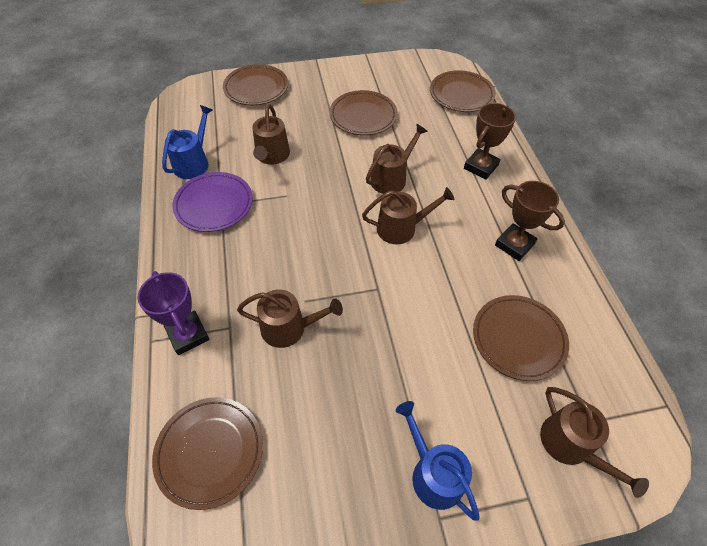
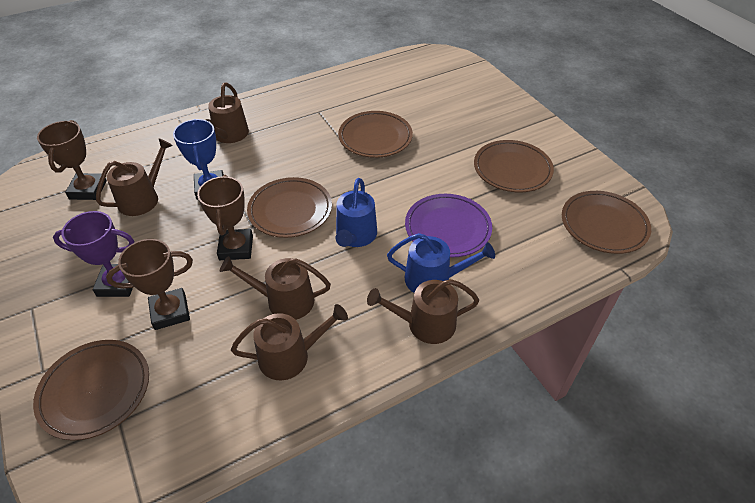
blue trophy: none = 0 -> [173,119,224,200] = 1
brown trophy: [464,103,516,180] [495,181,565,261] = 2 -> [37,120,107,200] [106,239,193,330] [197,175,253,260] = 3

